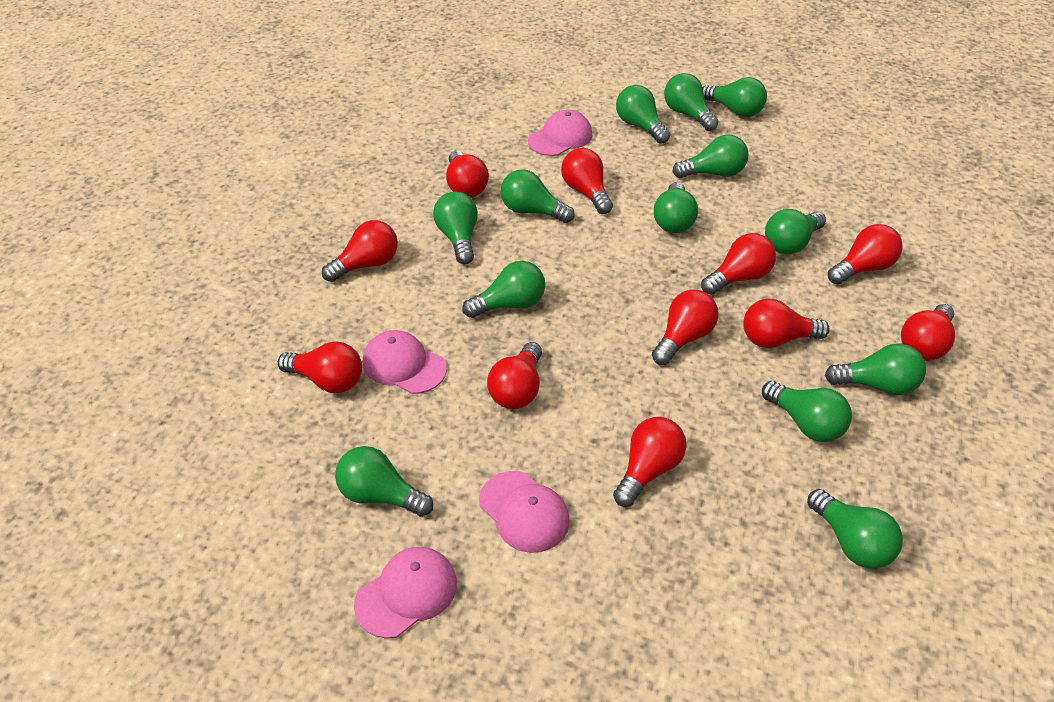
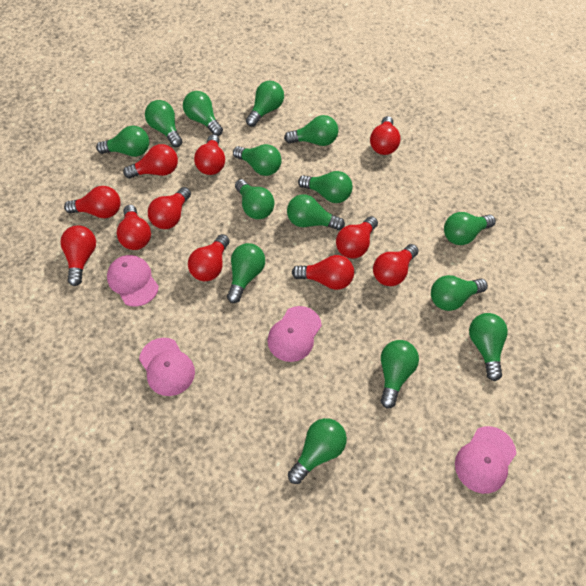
green light bulb: [335,446,433,517] [433,192,478,264] [462,261,545,318] [501,169,575,223] [616,85,670,144] [654,182,698,233] [664,73,718,131] [673,135,749,178] [703,77,767,117] [762,381,852,442] [765,209,826,254] [807,489,903,569] [825,343,926,395] = 13 -> [96,126,149,157] [145,100,183,147] [183,91,223,136] [227,243,265,303] [233,144,281,176] [235,179,275,219] [246,81,284,127] [284,115,338,146] [287,194,345,230] [288,418,347,484] [298,171,352,203] [381,340,419,409] [431,275,488,311] [444,212,496,245] [469,313,508,381] = 15

